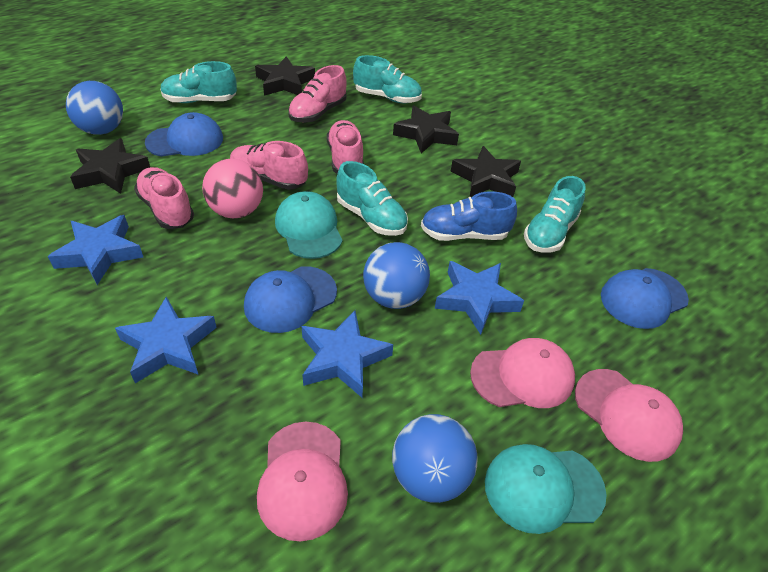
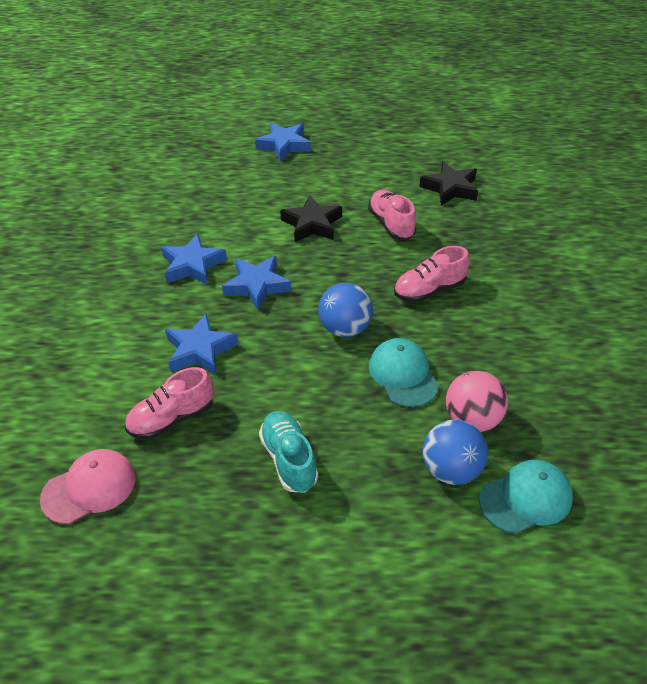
black star: [70,138,150,194] [255,56,315,96] [393,106,459,153] [451,146,521,197] = 4 -> [280,196,342,242] [419,161,478,206] = 2
blue ball: [66,81,123,135] [363,242,430,309] [392,414,477,503] = 3 -> [318,283,373,337] [422,420,488,485] = 2
blue cap: [145,112,223,157] [244,266,337,333] [601,268,689,329] = 3 -> none = 0
blue shoe: [421,191,517,241] = 1 -> none = 0
pink cap: [257,422,348,542] [470,338,575,408] [575,369,683,462] = 3 -> [40,449,135,524] = 1
pink shoe: [134,167,194,229] [230,141,308,190] [288,65,347,122] [327,120,364,174] = 4 -> [125,367,214,440] [368,190,416,239] [394,246,470,303] = 3
turquoise shoe: [160,61,237,103] [336,161,408,236] [353,55,422,103] [524,176,586,253] = 4 -> [259,411,318,492] = 1

